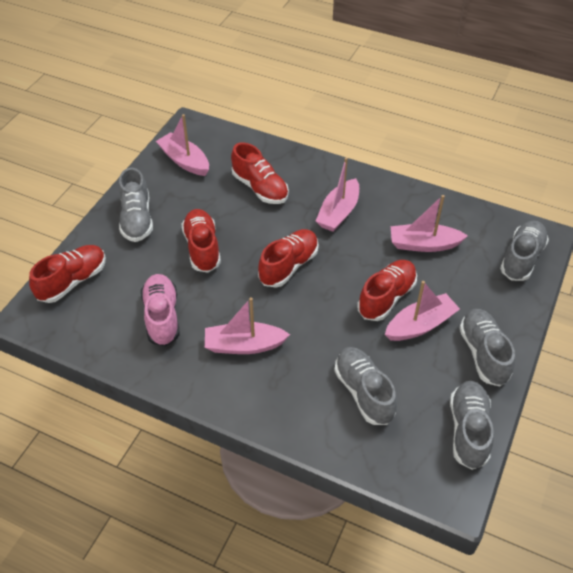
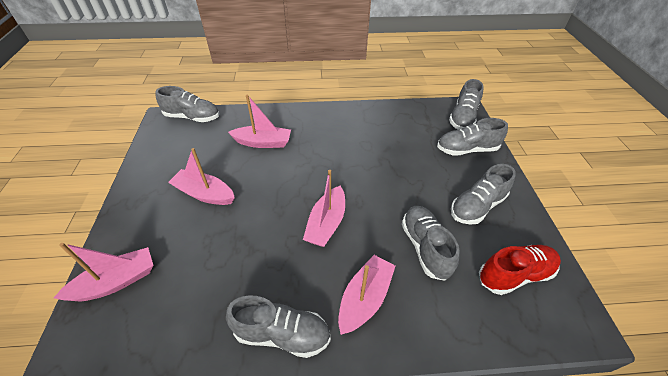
grey shoe: [119,168,153,242] [334,347,397,425] [450,381,494,470] [460,309,515,386] [500,221,549,281] = 5 -> [155,86,219,122] [226,295,331,358] [402,206,460,281] [437,118,508,156] [449,79,484,130] [451,164,516,224] = 6
pink shoe: [141,274,180,346] = 1 -> none = 0
red shoe: [29,245,106,303] [181,209,221,273] [231,142,289,204] [258,229,319,288] [357,260,417,321] = 5 -> [479,245,561,295] = 1

